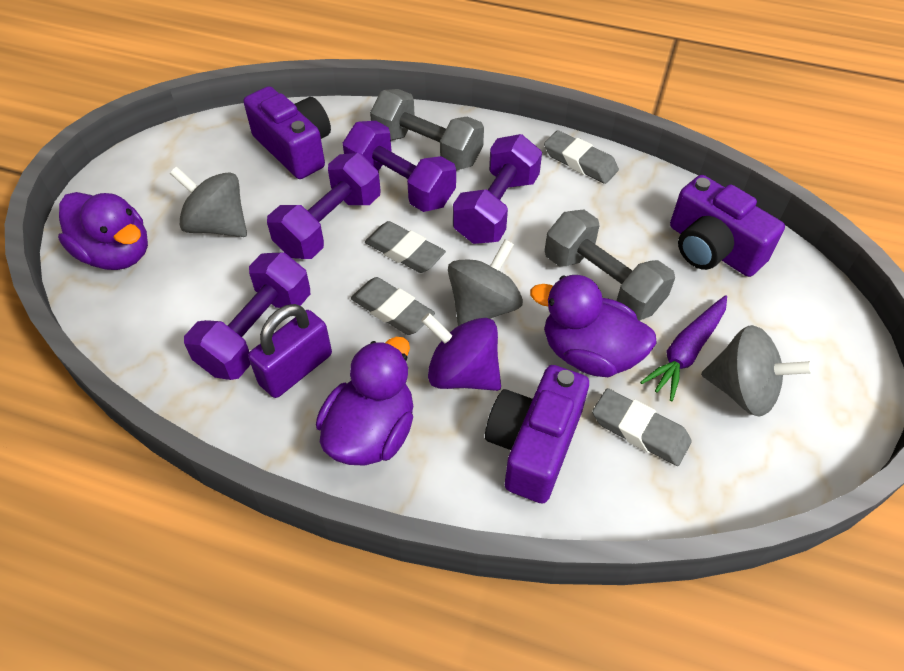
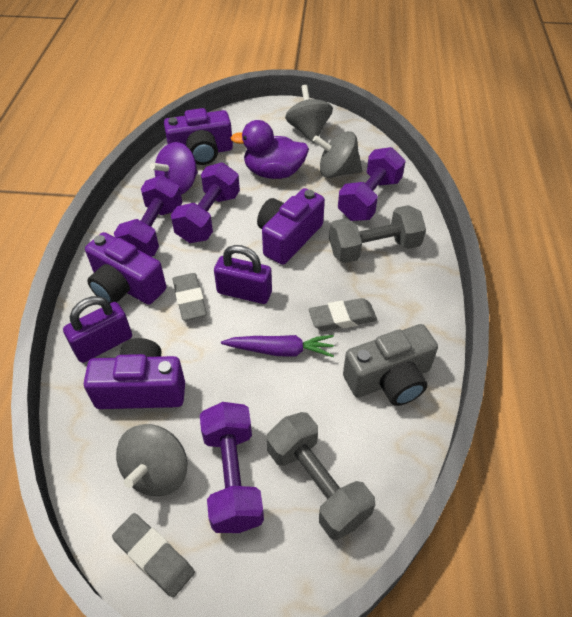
grey camera: none = 0 -> [343,324,438,406] = 1
grey eraser: [351,277,435,335] [365,221,446,273] [544,130,619,184] [592,388,692,466] = 4 -> [112,513,195,598] [173,273,207,321] [309,298,377,331] = 3
purple camera: [244,86,331,179] [485,365,589,504] [670,175,785,277] = 3 -> [84,338,185,409] [85,232,166,305] [164,108,233,165] [257,188,325,265] = 4
purple duck: [58,192,148,270] [316,337,413,466] [530,275,657,377] = 3 -> [231,120,309,179] = 1
purple padlock: [248,304,332,398] = 1 -> [63,296,132,363] [214,245,272,304] = 2

